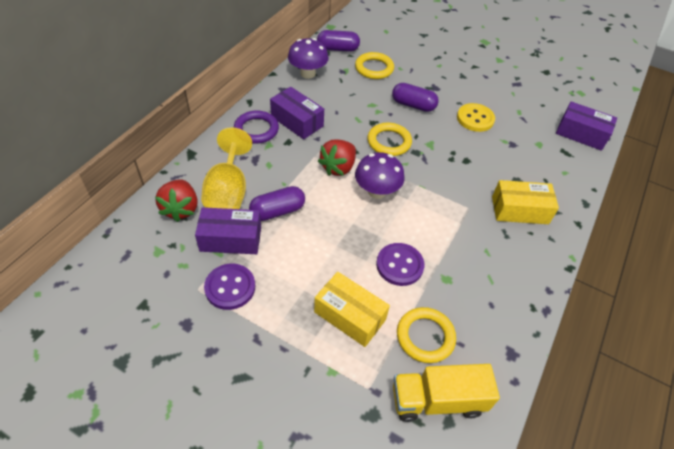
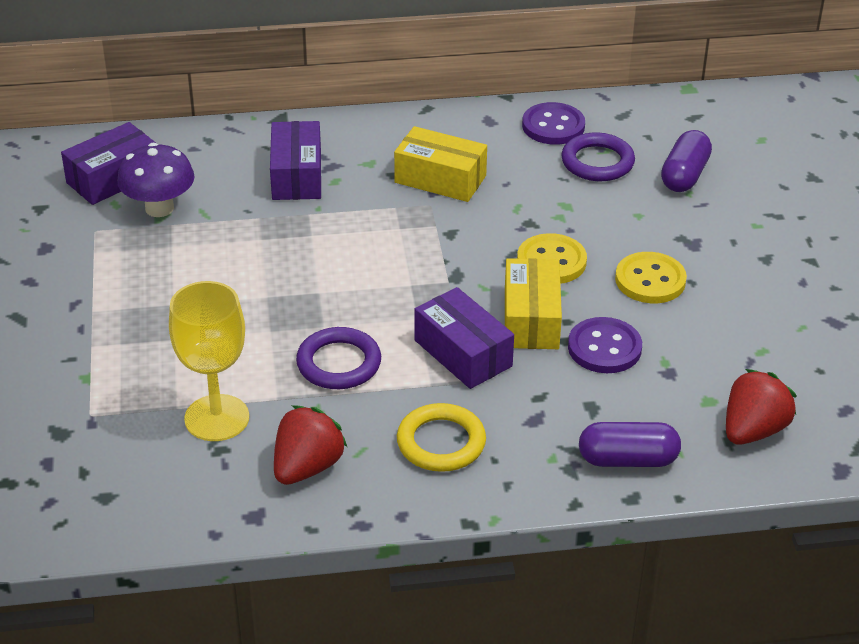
purple capsule: [249,186,305,221] [317,30,360,52] [392,83,439,112] = 3 -> [579,422,681,467] [661,130,712,192] = 2
purple mushroom: [288,38,329,79] [355,152,405,199] = 2 -> [117,143,195,217] = 1
purple ring: [234,111,279,144] = 1 -> [296,327,381,389] [561,132,635,181] = 2
yellow button: [457,103,495,132] = 1 -> [517,233,587,284] [615,252,687,303] = 2
yellow ring: [355,52,394,79] [367,123,412,156] [397,307,456,363] = 3 -> [397,403,486,472] = 1
yellow truck: [393,364,500,422] = 1 -> none = 0

